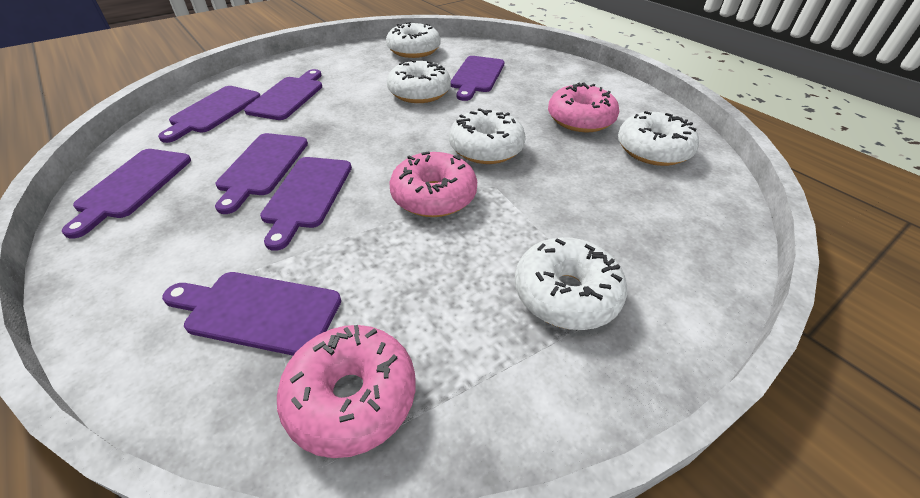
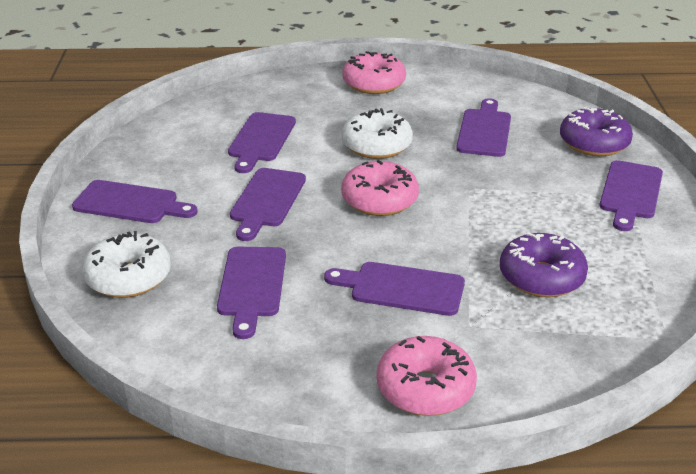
purple donut: none = 0 -> [500,232,588,298] [560,107,633,156] = 2
white donut: [386,22,441,58] [387,60,451,103] [449,108,526,164] [515,237,627,330] [618,111,699,166] = 5 -> [82,231,171,298] [342,108,413,159] = 2

